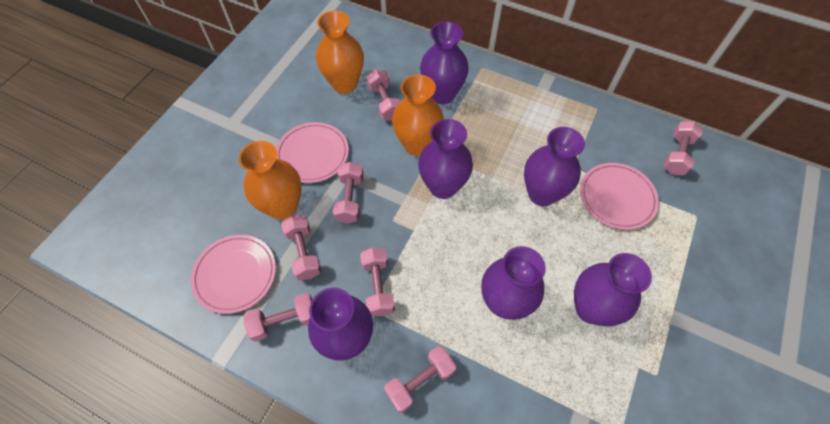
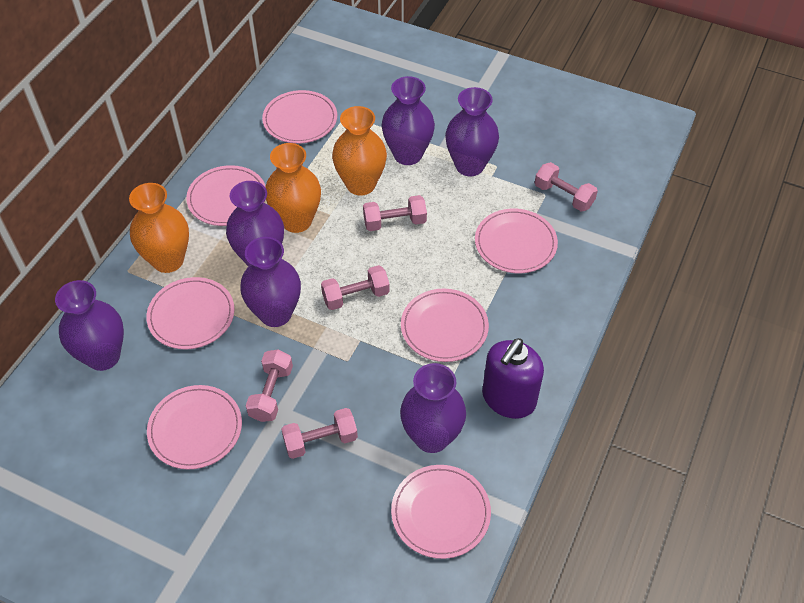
pink dumbbell: [244,293,313,342] [281,215,322,280] [333,162,364,224] [360,247,395,316] [366,69,400,121] [384,346,456,413] [663,121,703,175] = 7 -> [246,350,293,422] [281,408,358,459] [321,265,390,310] [363,195,427,231] [535,162,598,211] = 5
pink plate: [190,235,276,314] [276,122,349,183] [580,163,659,230] = 3 -> [146,277,234,349] [147,385,242,470] [186,165,266,226] [262,90,337,144] [391,465,491,559] [401,289,489,362] [475,209,558,273] = 7
purple soap dispenser: none = 0 -> [482,338,544,419] = 1

